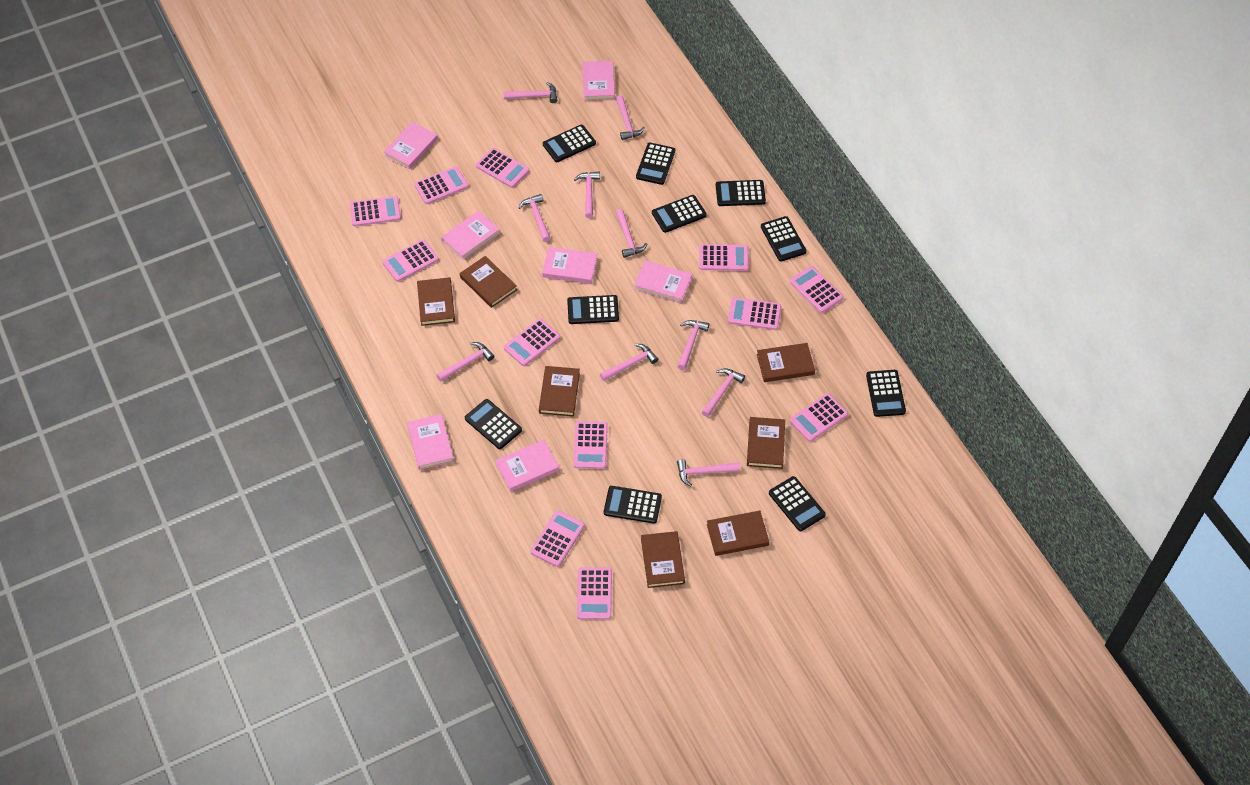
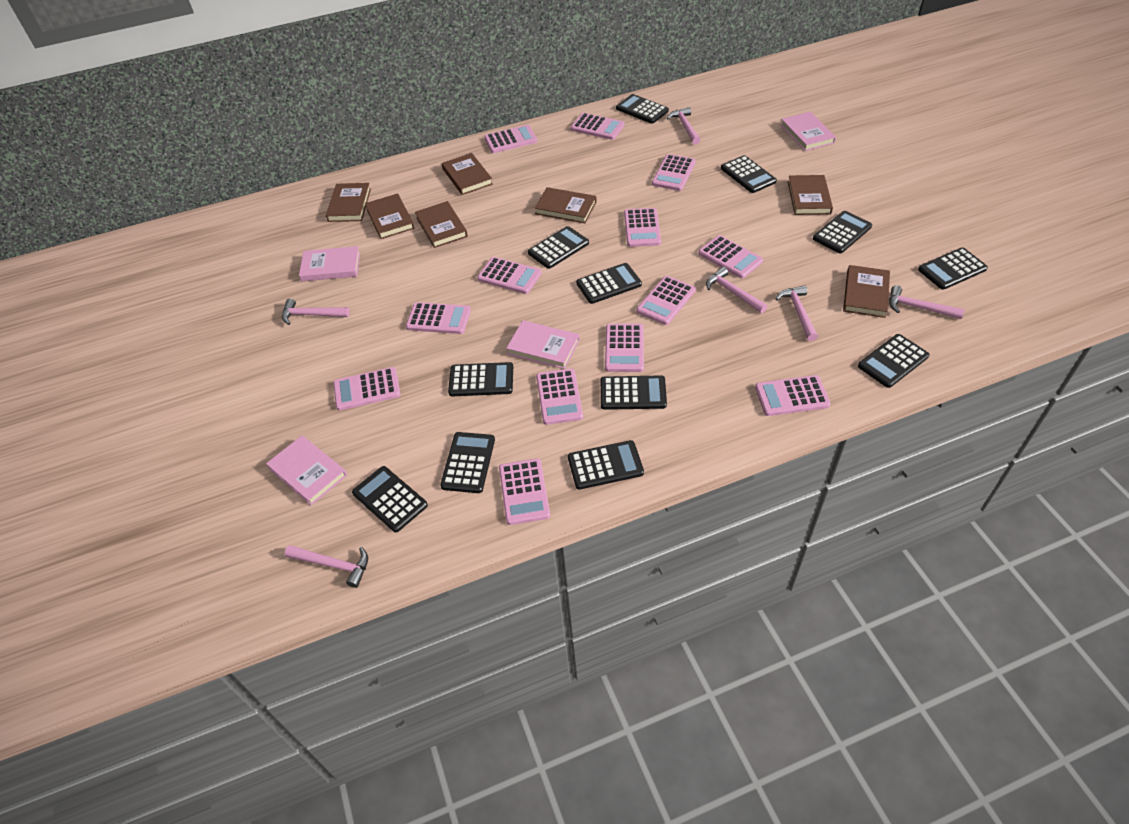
black calculator: [465,399,522,449] [543,125,596,162] [567,295,619,324] [604,486,662,524] [636,143,675,185] [652,195,707,233] [716,180,766,206] [761,216,807,262] [769,476,826,531] [866,370,906,417] = 10 -> [352,466,428,532] [440,432,495,493] [448,362,513,396] [528,226,589,269] [568,440,644,490] [576,263,642,304] [601,376,667,410] [616,94,669,124] [721,155,777,193] [813,211,872,253] [858,334,929,388] [918,248,988,290] = 12
pink book: [384,122,438,169] [407,414,454,470] [441,211,500,260] [495,440,559,492] [542,247,597,284] [582,61,615,101] [634,260,692,303] = 7 -> [266,435,347,506] [299,246,360,281] [506,320,580,369] [781,112,836,151] = 4
pink calculator: [350,196,401,227] [382,239,439,282] [414,166,469,204] [476,148,529,188] [504,319,560,366] [531,510,585,567] [574,421,608,469] [577,567,612,620] [699,244,749,271] [728,297,781,330] [790,266,844,313] [790,393,848,442] = 12 -> [333,367,400,411] [406,302,471,334] [477,257,542,294] [484,125,537,153] [499,458,550,525] [536,369,583,425] [571,113,625,140] [605,324,644,372] [624,208,661,247] [637,276,696,325] [652,154,696,191] [698,235,763,278] [755,375,831,416] = 13
pink hammer: [437,342,494,382] [503,82,557,103] [519,194,551,242] [574,172,600,218] [600,344,658,381] [616,95,645,140] [616,209,647,258] [677,459,740,486] [678,320,709,370] [702,368,745,417] = 10 -> [282,299,350,325] [285,545,368,588] [667,107,700,144] [706,267,767,313] [776,285,818,341] [889,285,965,319] = 6

